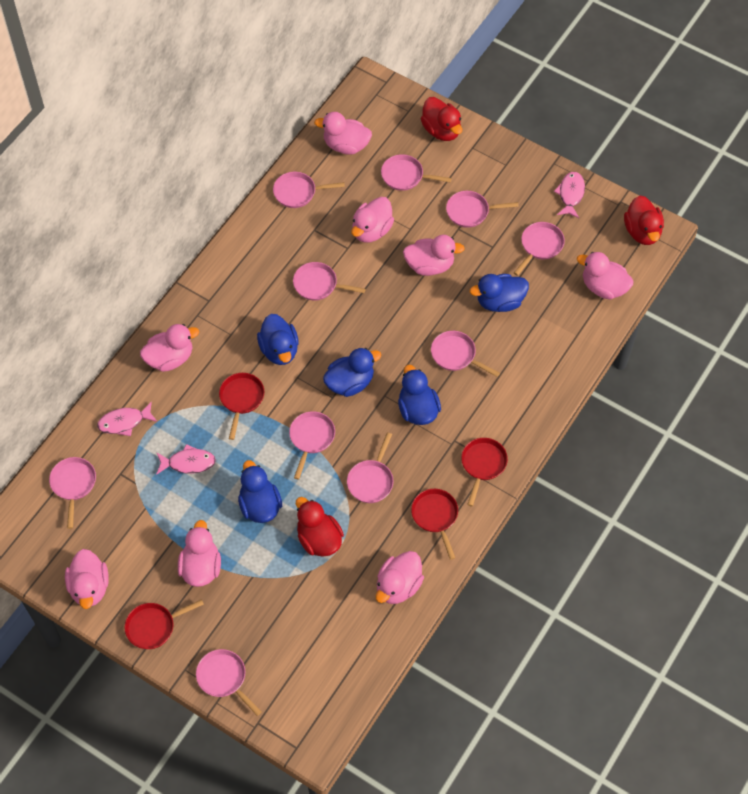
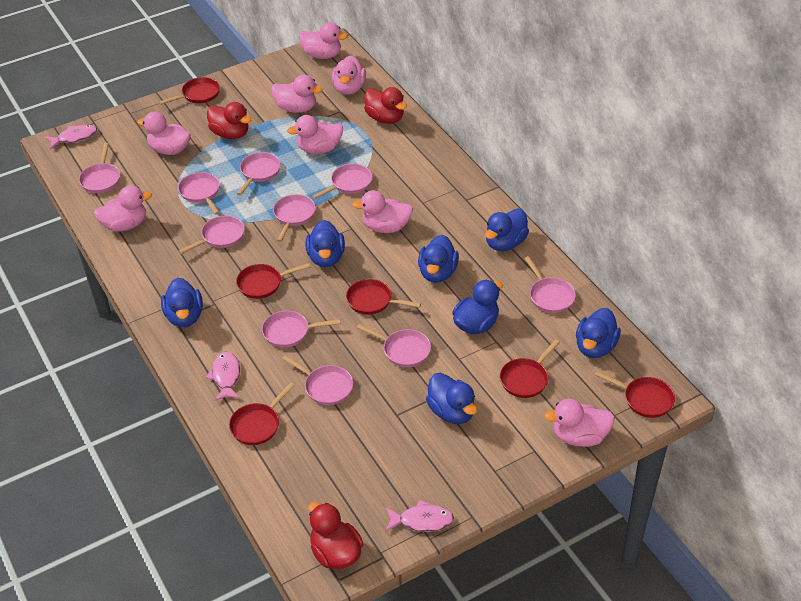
blue duck: [238,460,282,523] [257,314,299,365] [323,348,381,397] [398,365,441,425] [470,274,529,312] = 5 -> [161,278,203,327] [305,220,345,267] [418,235,459,283] [426,373,477,424] [452,280,503,334] [485,209,529,251] [576,308,621,358] = 7
red pan: [125,599,204,649] [219,373,264,440] [411,489,458,560] [461,438,508,507] = 4 -> [159,77,220,105] [229,382,295,445] [236,263,310,299] [346,279,421,315] [500,340,560,398] [595,371,675,418] = 6

